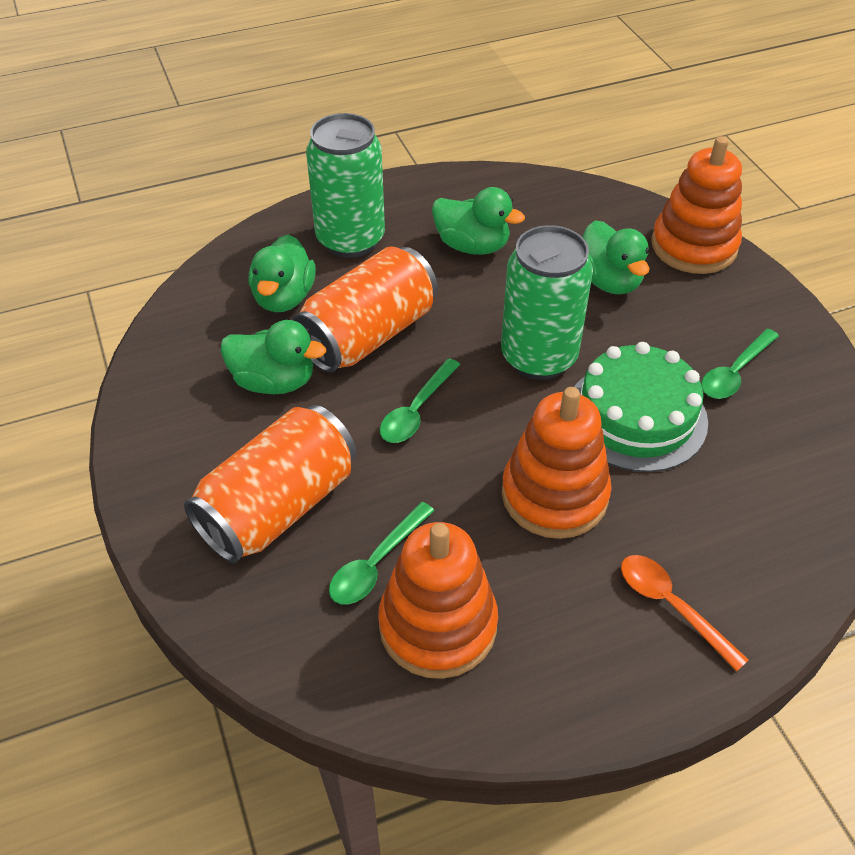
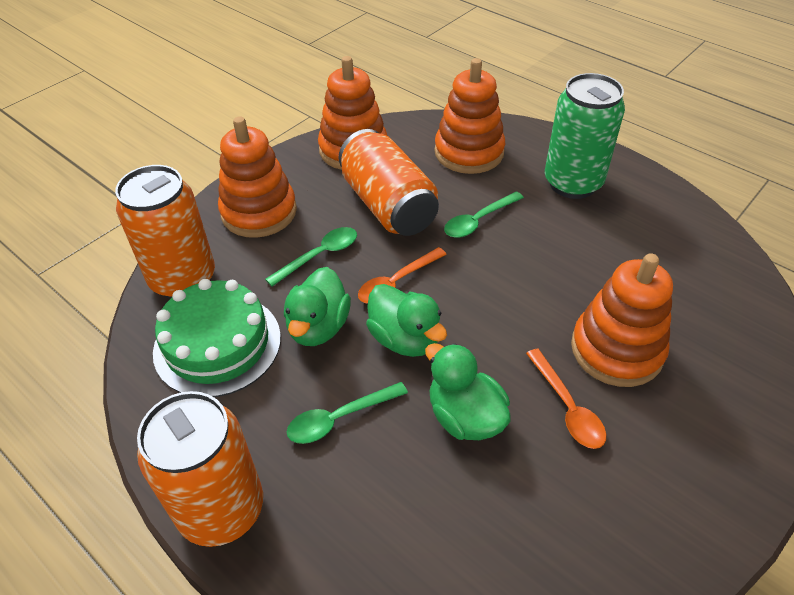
green can: [306,113,385,258] [501,225,593,380] = 2 -> [545,73,625,199] = 1
green duck: [220,320,326,395] [249,234,316,312] [432,187,525,255] [582,221,650,295] = 4 -> [284,267,351,346] [366,284,447,357] [425,343,511,440] = 3
orange can: [184,405,356,563] [292,246,437,373] = 2 -> [115,165,215,299] [137,391,263,547] [338,129,439,236] = 3
orange spoon: [621,555,749,671] = 1 -> [358,247,447,304] [526,348,606,449] = 2
orange stacking toy: [378,522,498,679] [502,387,612,539] [651,136,742,274] = 3 -> [218,116,297,238] [318,56,387,170] [434,58,505,174] [571,253,673,387] = 4

